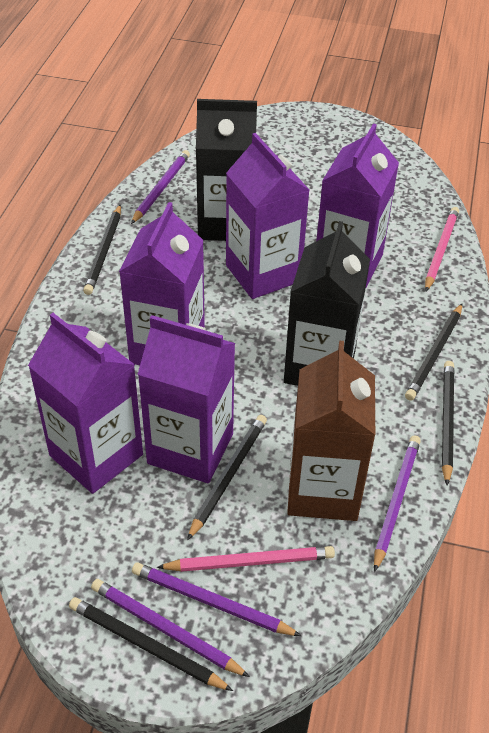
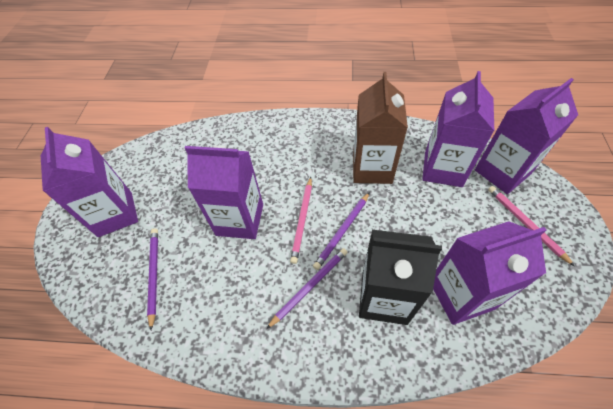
black carton: [196,99,257,241] [284,221,370,386] = 2 -> [359,230,442,325] = 1
black pencil: [69,597,233,691] [83,204,121,295] [187,415,267,541] [405,304,462,401] [442,361,454,485] = 5 -> none = 0
purple pencil: [91,579,250,677] [131,150,190,224] [132,562,302,636] [374,435,421,572] = 4 -> [147,228,158,330] [266,248,348,329] [313,192,370,270] = 3

